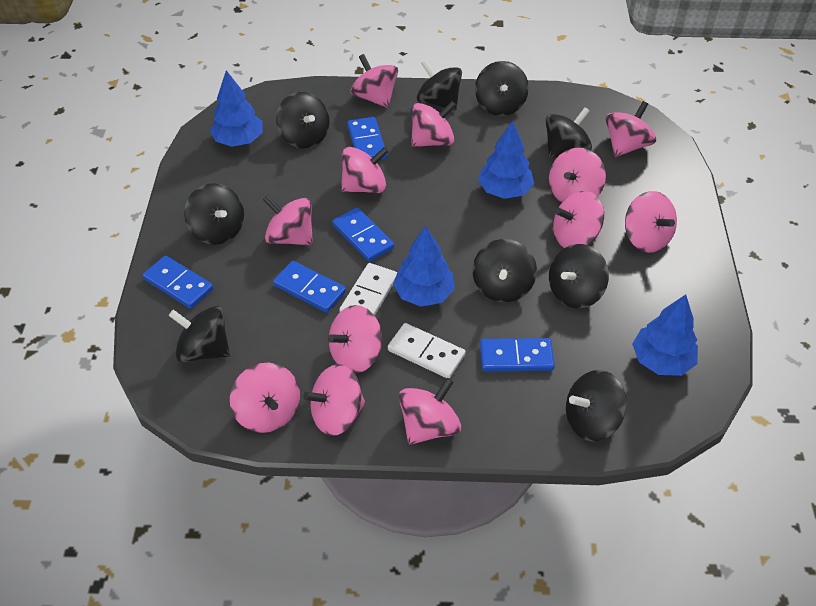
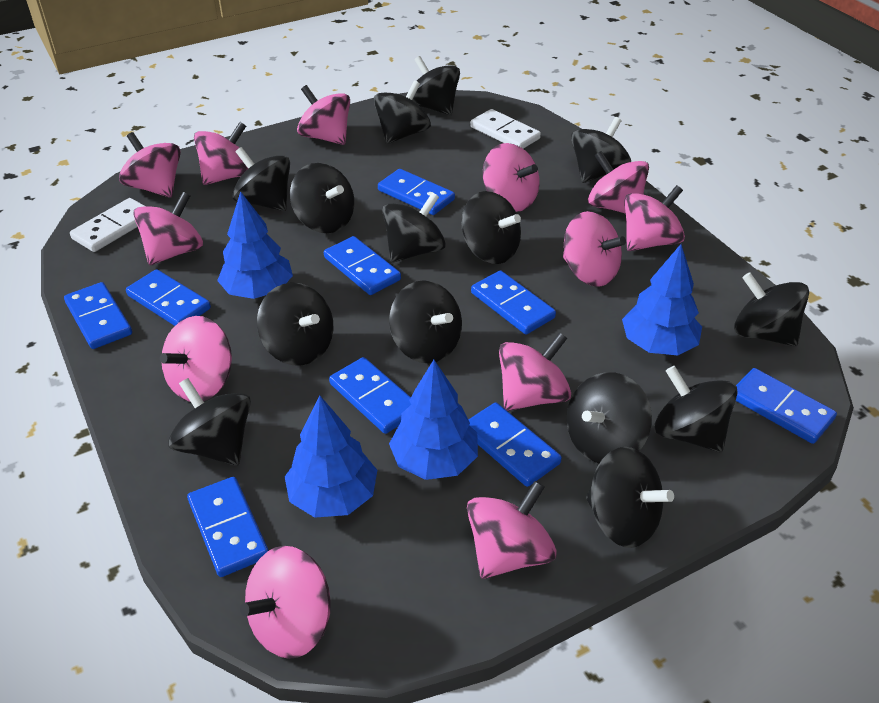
black spinning top: [168,306,230,362] [184,183,244,245] [276,92,330,148] [417,60,462,111] [472,239,537,302] [475,61,529,116] [545,107,592,159] [549,244,609,308] [566,370,627,442] = 9 -> [168,378,251,466] [232,147,290,211] [257,283,333,365] [290,163,354,233] [374,81,431,144] [382,192,446,262] [389,280,462,363] [412,56,460,115] [461,191,521,264] [567,372,652,463] [571,117,631,183] [586,447,674,548] [654,366,738,452] [734,273,809,346] = 14
blue domino: [143,255,213,309] [273,261,346,313] [332,207,394,262] [347,117,387,160] [480,338,555,371] = 5 -> [64,282,132,349] [126,269,211,326] [187,477,269,577] [324,236,401,295] [329,357,411,434] [378,169,455,215] [468,403,562,487] [471,270,556,334] [736,368,837,444] = 9

